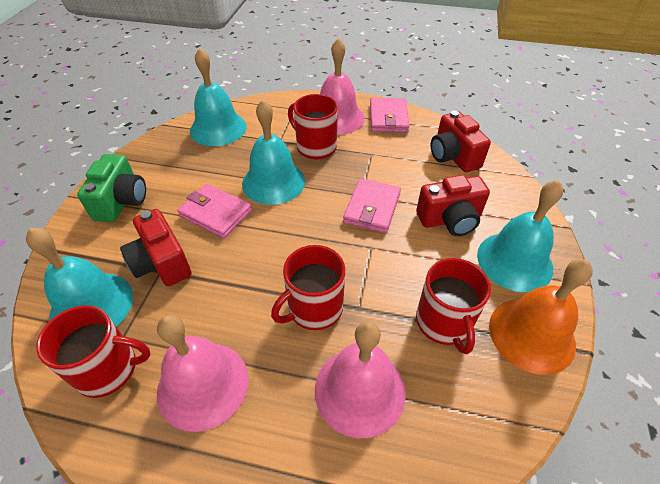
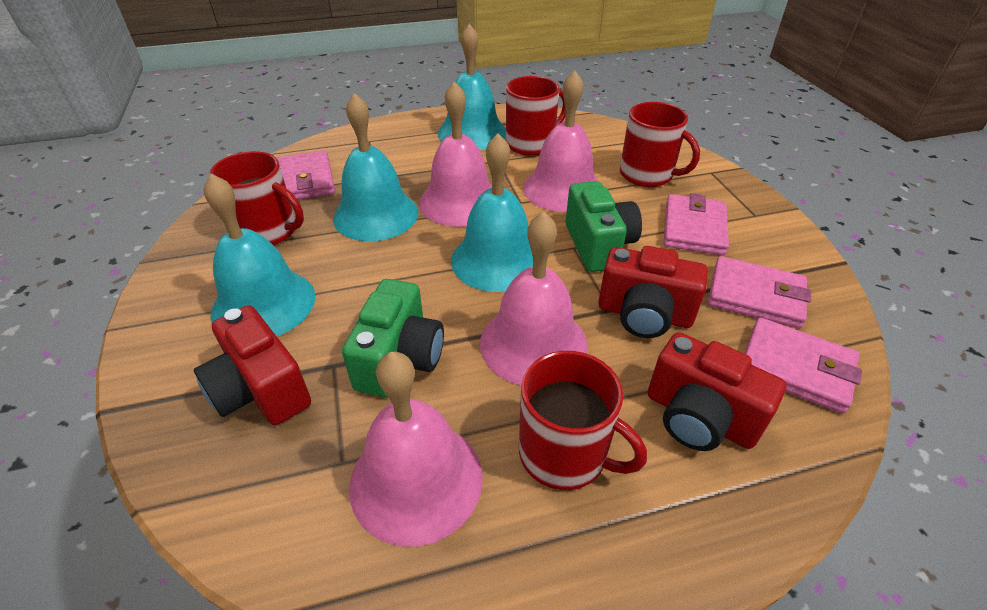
green camera: [77,154,146,222] = 1 -> [342,279,444,397] [566,181,642,272] = 2
orange bell: [489,259,593,375] = 1 -> none = 0
pink bell: [157,315,248,432] [315,321,406,439] [320,38,365,135] = 3 -> [349,352,482,547] [419,81,492,227] [480,211,588,386] [523,71,598,212] = 4
pink wallet: [177,184,252,239] [343,178,401,233] [370,98,410,132] = 3 -> [276,150,335,200] [664,193,729,256] [708,256,811,329] [744,318,862,414] = 4

